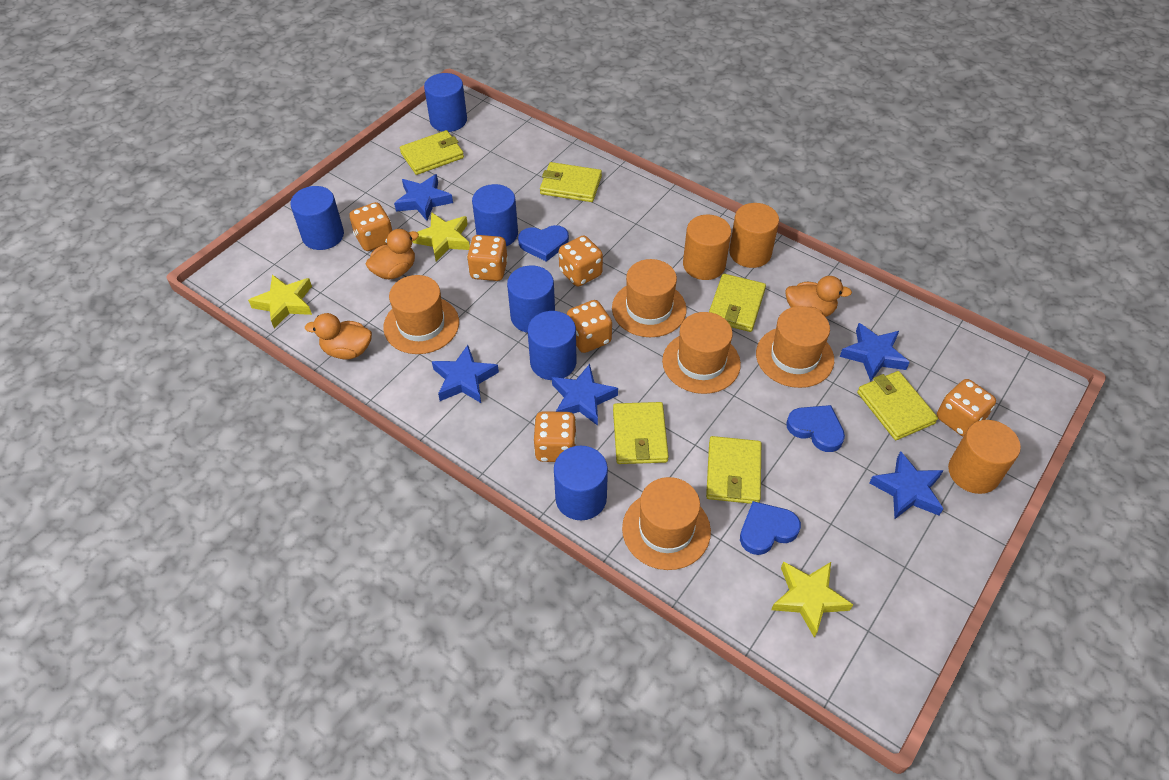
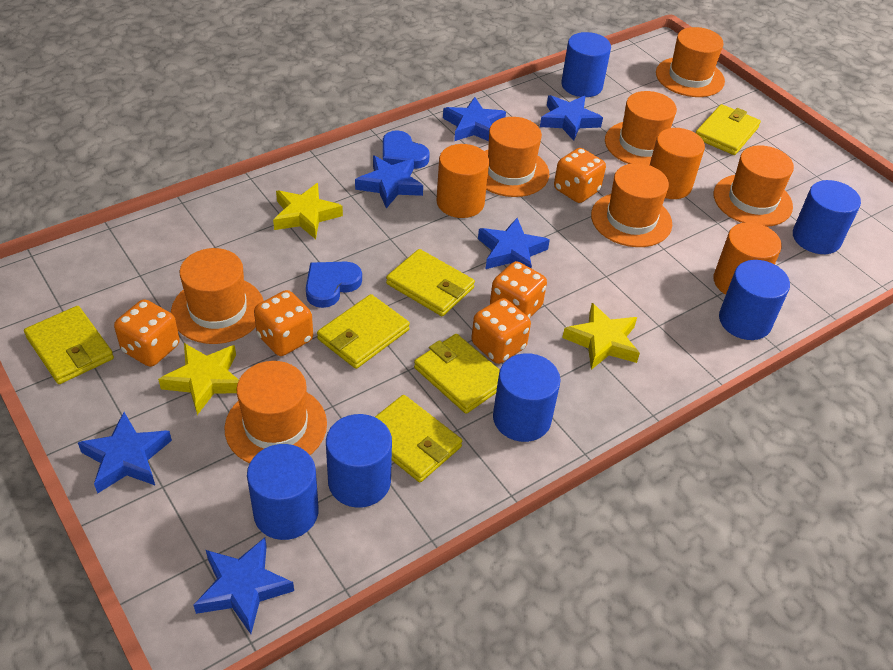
blue heart: [518,225,569,262] [740,501,801,555] [786,405,845,452] = 3 -> [306,261,362,308] [383,130,430,169] = 2
blue star: [394,174,453,221] [432,345,499,403] [552,364,618,426] [840,323,910,382] [869,451,944,519] = 5 -> [78,412,172,494] [194,537,294,634] [355,156,423,208] [443,97,506,141] [478,218,550,269] [540,95,603,141] = 6
orange dice: [349,202,392,251] [467,235,508,281] [534,411,577,462] [559,235,603,287] [567,300,612,353] [937,379,996,436] = 6 -> [114,299,180,367] [254,290,313,356] [471,298,531,364] [490,261,547,318] [554,148,606,203] = 5
orange duck: [305,313,372,360] [366,229,419,280] [785,276,852,317] = 3 -> none = 0
orange hat: [383,275,459,354] [612,259,687,337] [622,477,711,570] [662,312,741,394] [756,306,834,388] = 5 -> [171,248,264,344] [224,361,327,463] [484,117,549,197] [591,163,672,247] [605,91,677,165] [656,27,725,97] [714,145,794,227] = 7

